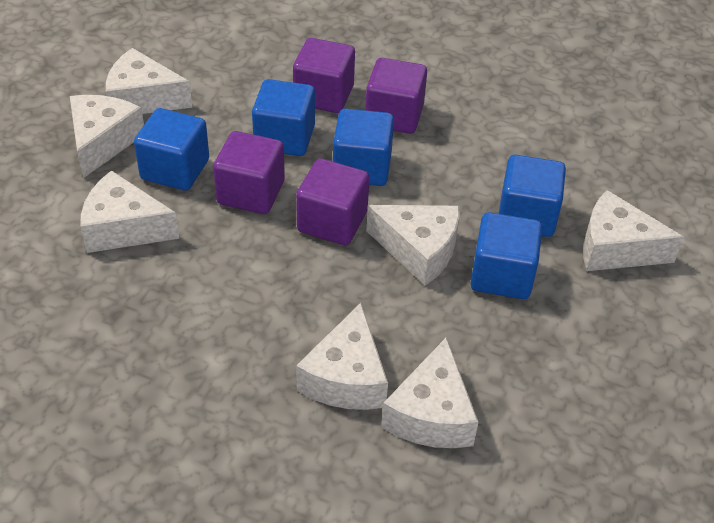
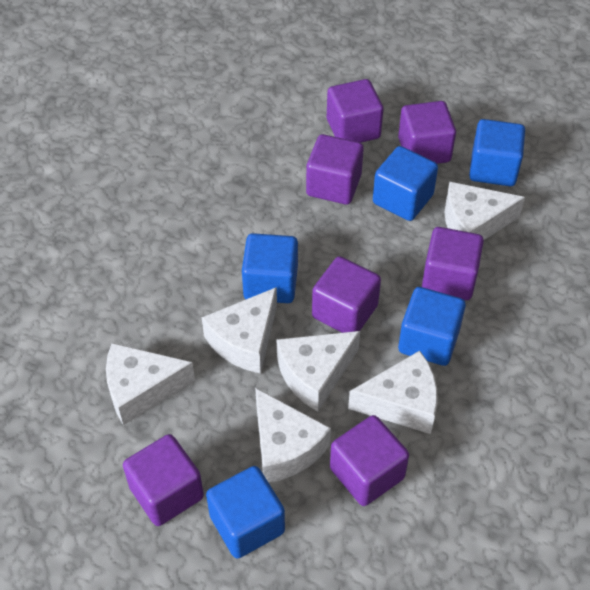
purple cube: [213,131,285,214] [293,38,355,113] [296,158,369,245] [365,58,427,134] = 4 -> [123,434,204,526] [306,134,364,205] [312,256,381,333] [327,79,383,143] [330,415,409,506] [398,101,456,164] [422,227,484,300] = 7
white cheese: [70,95,144,178] [80,170,179,253] [106,48,192,114] [296,303,388,410] [366,205,460,286] [381,337,478,448] [583,190,684,271] = 7 -> [106,343,195,425] [202,287,277,374] [255,388,331,483] [277,331,360,412] [348,351,438,434] [444,182,525,240] = 6

